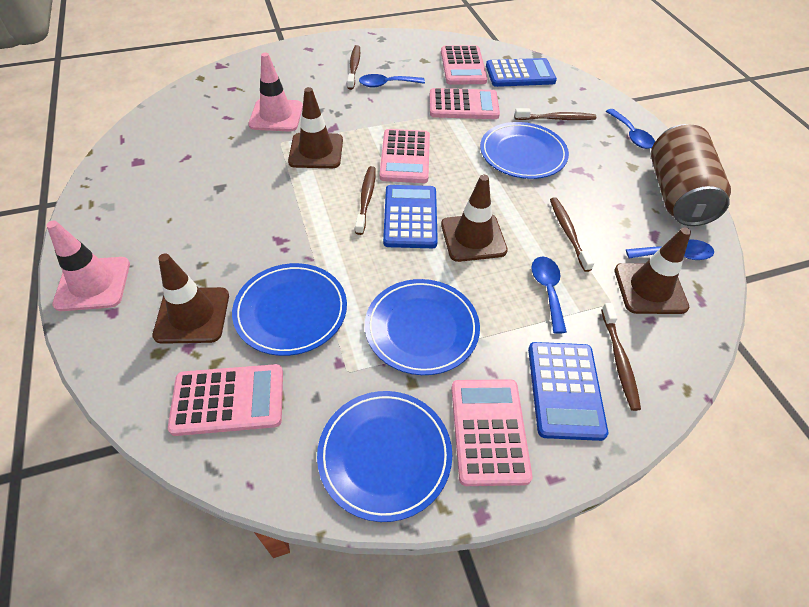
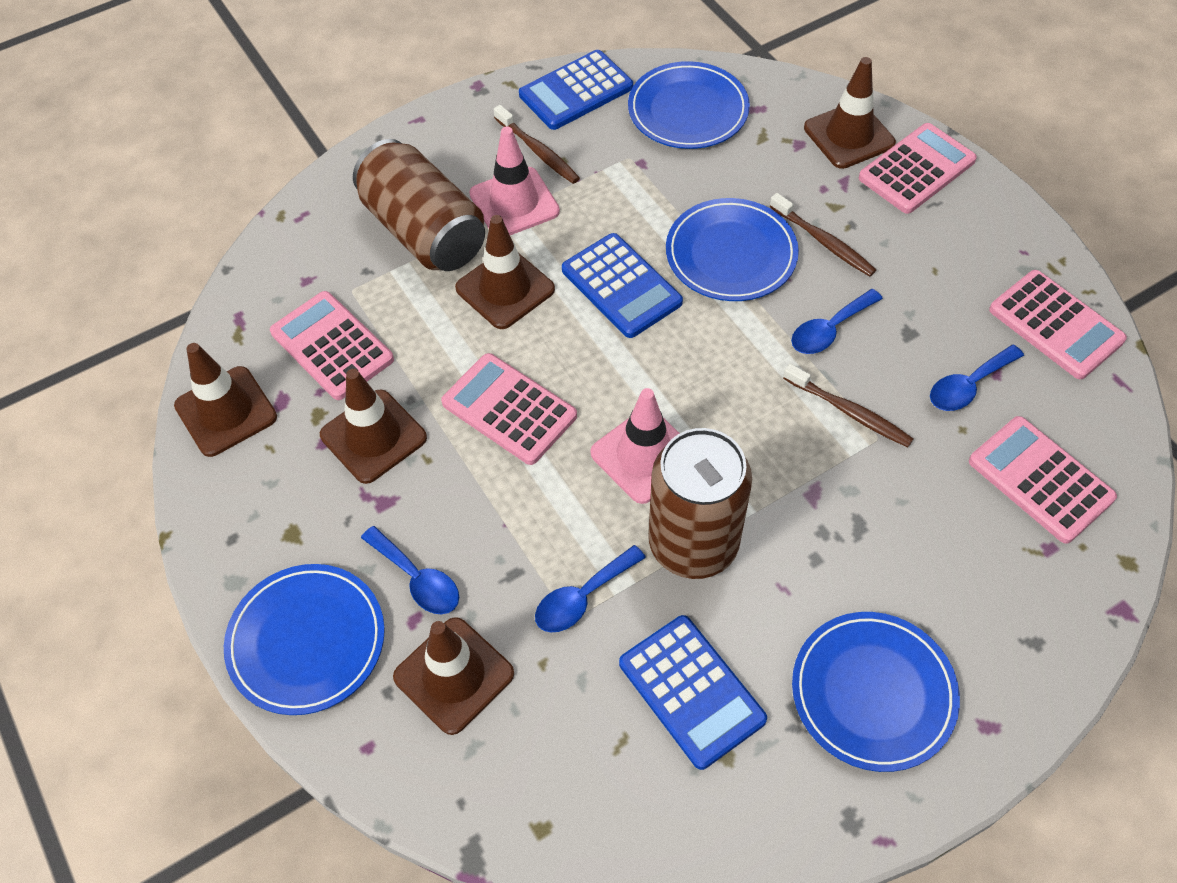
brown can: [651,124,731,226] = 1 -> [353,139,485,271] [649,428,752,579] = 2
brown toothbrush: [347,45,360,90] [355,166,376,235] [514,108,596,120] [550,197,594,272] [601,303,641,411] = 5 -> [494,105,580,184] [769,193,876,277] [783,364,913,447] = 3
brown traffic cone: [152,254,229,344] [288,87,343,168] [441,175,508,262] [614,227,691,314] = 4 -> [174,343,277,457] [320,369,427,484] [393,617,514,735] [455,215,555,329] [804,57,896,169] = 5

